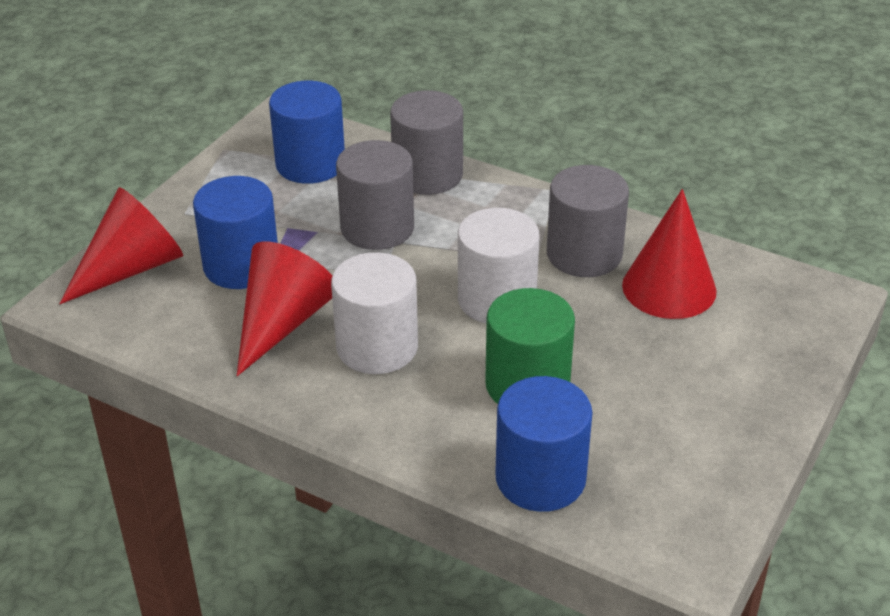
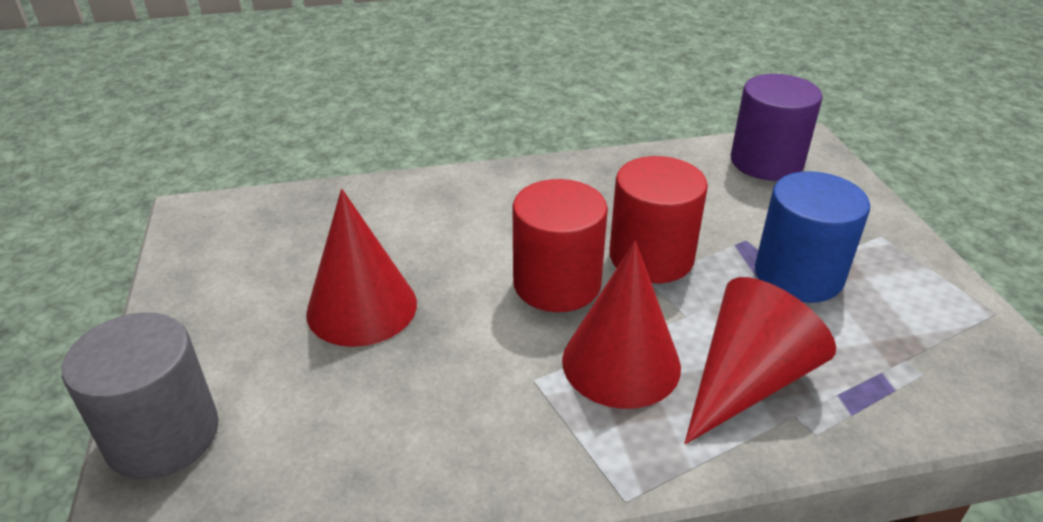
blue cylinder: [193,176,278,289] [269,81,345,184] [495,376,592,512] = 3 -> [755,171,870,303] = 1
green cylinder: [485,288,575,404] = 1 -> none = 0
grey cylinder: [336,140,414,250] [390,90,463,195] [547,165,629,277] = 3 -> [62,312,219,479] = 1
purple cylinder: none = 0 -> [731,74,822,181] = 1
red cylinder: none = 0 -> [512,179,608,312] [609,156,708,283] = 2
white cylinder: [331,252,418,374] [458,208,540,323] = 2 -> none = 0

